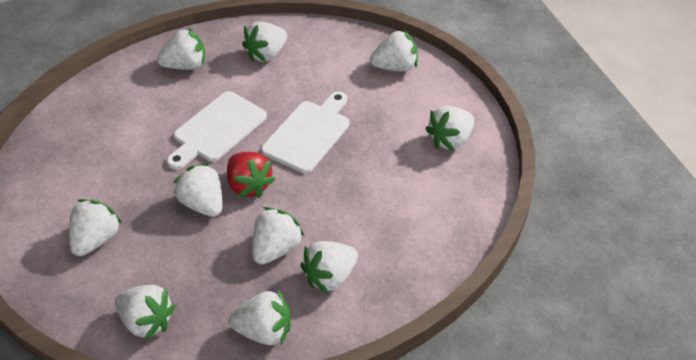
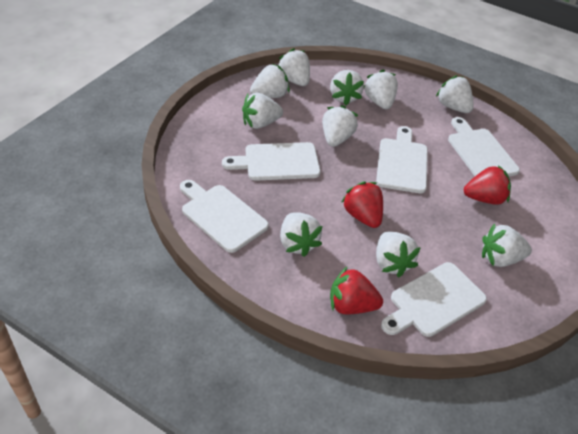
red strawberry: [227,152,275,198] = 1 -> [330,267,383,314] [341,181,383,228] [464,165,511,205] = 3
white cutting board: [167,91,267,170] [261,91,349,173] = 2 -> [180,180,269,253] [222,142,320,181] [376,126,428,193] [381,262,487,337] [448,117,520,176] = 5

